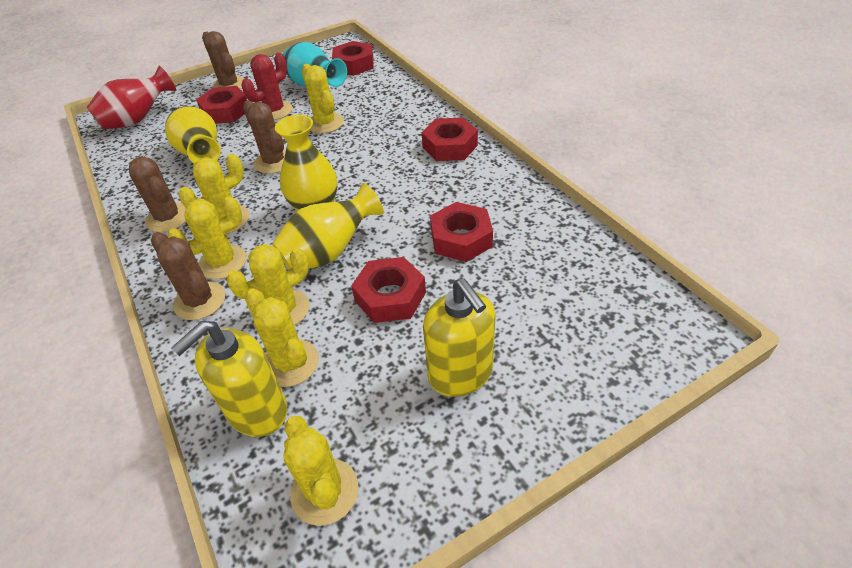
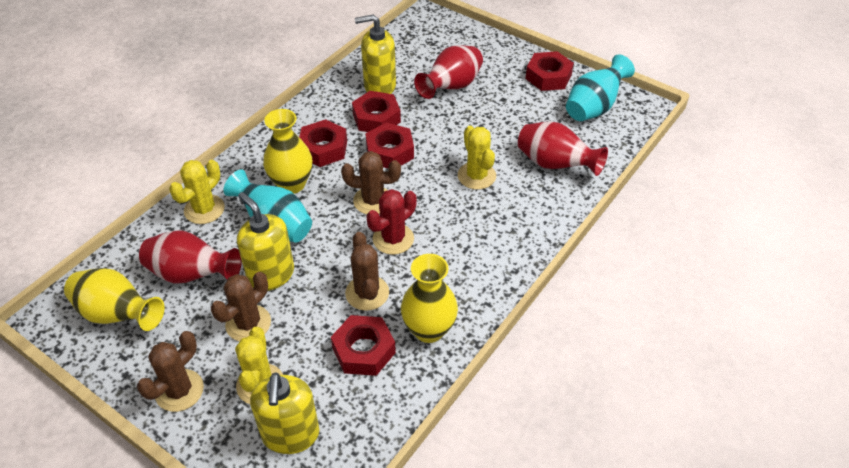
red vase: [87,66,176,130] = 1 -> [139,230,242,284] [414,45,483,99] [518,121,608,176] = 3
turquoise vase: [282,42,347,87] = 1 -> [223,169,312,243] [566,54,635,121] = 2
yellow cactus: [168,196,247,279] [179,154,250,234] [226,244,310,325] [245,288,319,387] [284,416,358,526] [302,64,344,133] = 6 -> [169,160,225,224] [235,327,283,404] [458,126,496,190] = 3
yellow soap dispenser: [171,321,287,437] [423,279,496,397] = 2 -> [237,192,294,291] [250,372,319,454] [355,15,396,94] = 3

